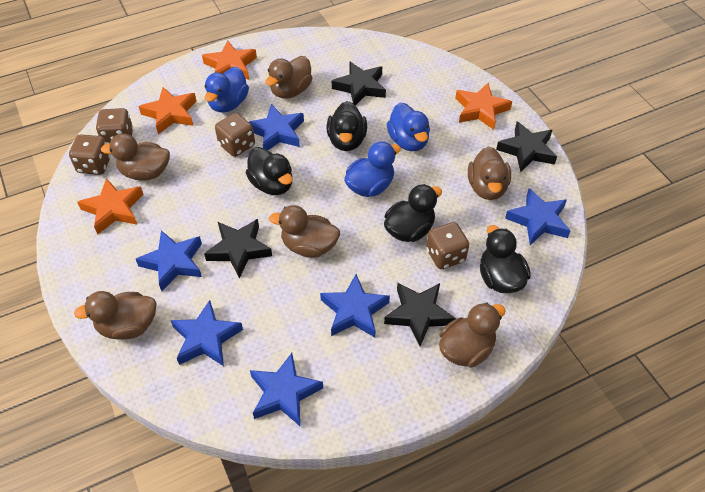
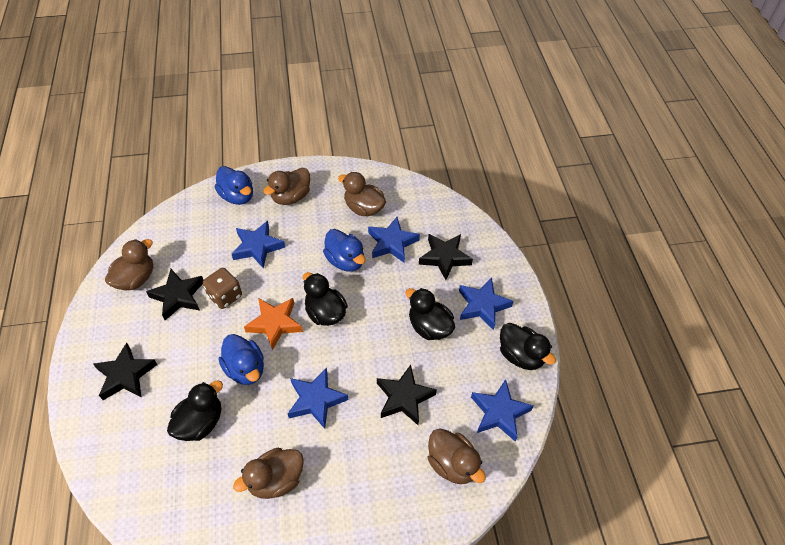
blue star: [136,230,202,291] [171,300,243,366] [249,104,304,150] [250,353,323,426] [320,274,390,338] [505,188,571,245] = 6 -> [232,221,285,268] [288,367,348,429] [368,217,420,263] [459,278,514,330] [471,379,533,442] = 5
brown dice: [69,135,111,175] [96,108,133,144] [215,113,255,157] [426,222,469,269] = 4 -> [203,268,242,309] = 1
brown duck: [74,291,157,339] [101,134,170,181] [265,56,313,99] [269,205,340,258] [439,302,505,368] [468,146,511,200] = 6 -> [105,239,153,291] [233,448,304,499] [263,168,310,205] [338,172,386,216] [428,428,486,484] = 5
orange star: [77,178,144,235] [138,87,197,134] [202,40,257,80] [455,83,512,130] = 4 -> [244,298,303,350] = 1

